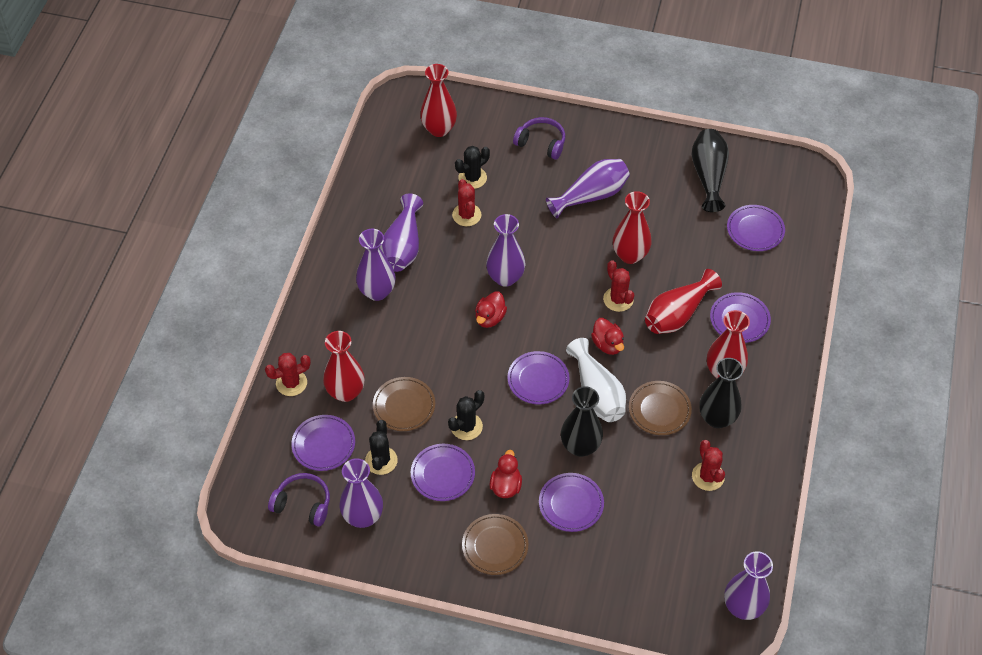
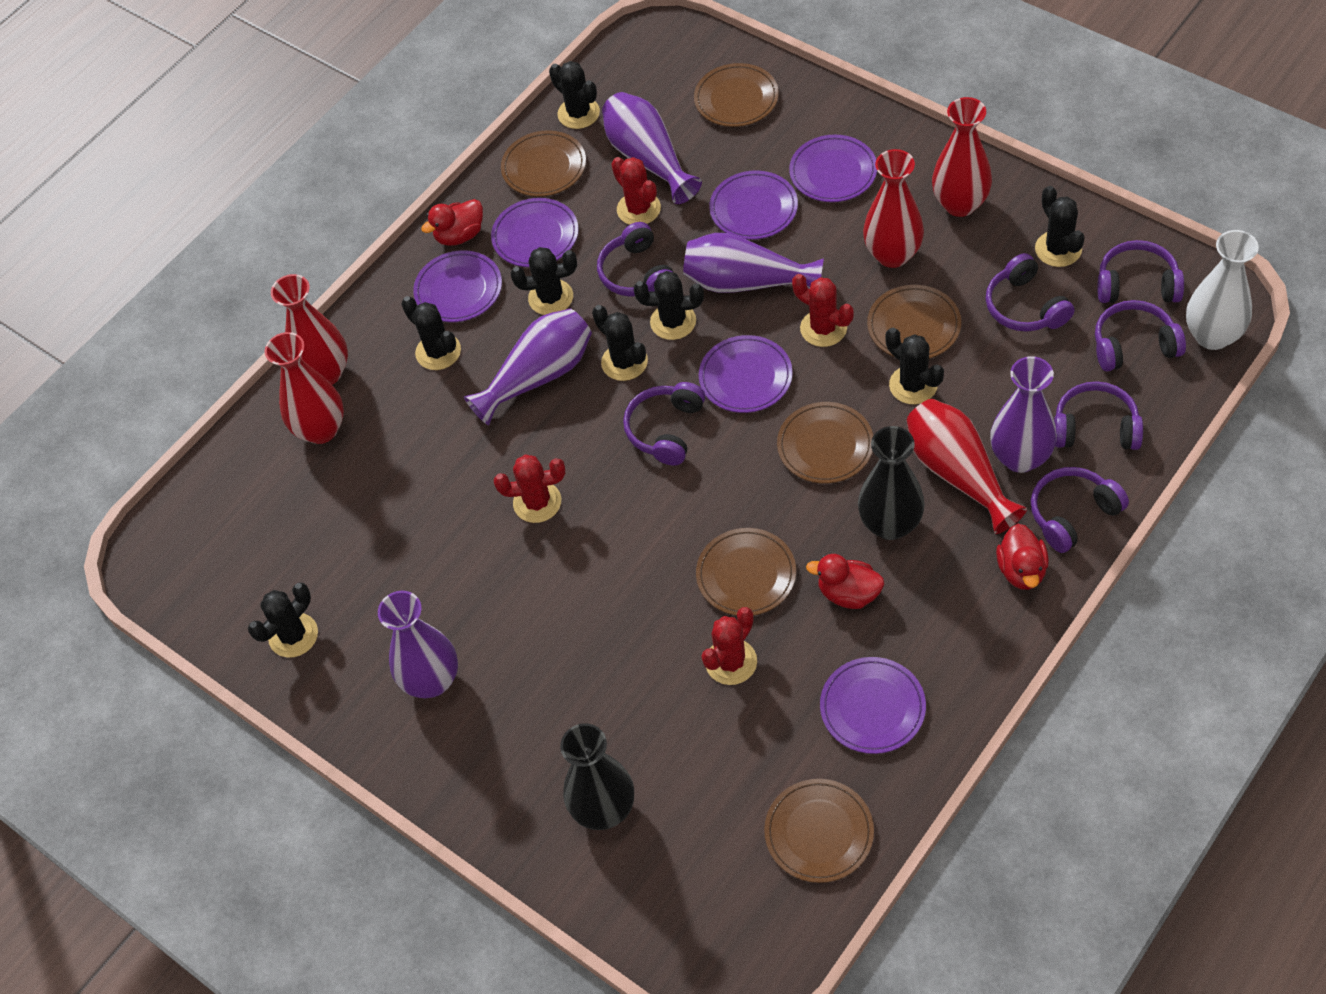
black cactus: [365,420,398,475] [448,390,484,440] [455,146,490,189] = 3 -> [248,583,318,658] [401,296,461,370] [510,247,577,315] [549,61,600,129] [592,305,648,381] [634,271,704,340] [885,328,944,404] [1035,186,1085,267] = 8
black vase: [561,386,603,457] [691,129,729,212] [699,358,743,428] = 3 -> [560,723,634,830] [858,426,925,540] = 2
brown plate: [373,377,435,431] [462,514,528,575] [629,381,692,435] = 3 -> [501,130,586,197] [694,63,779,127] [696,528,796,616] [764,779,874,883] [777,402,873,484] [867,285,961,359] = 6
purple headphones: [268,473,330,527] [513,117,565,160] = 2 -> [597,222,673,297] [623,382,705,465] [986,253,1075,332] [1031,467,1129,553] [1054,381,1143,450] [1095,300,1186,371] [1097,240,1184,303] = 7
purple vase: [340,458,383,528] [356,229,396,301] [380,193,423,272] [486,214,525,287] [546,159,630,219] [724,551,773,620] = 6 -> [378,591,458,698] [464,308,592,426] [602,92,702,204] [683,233,824,293] [990,356,1057,473] = 5

